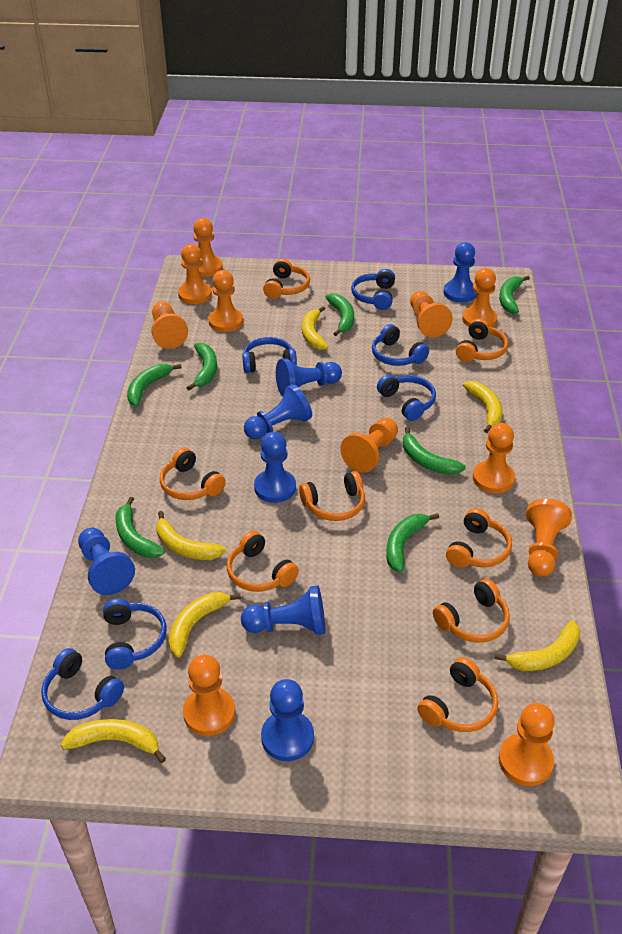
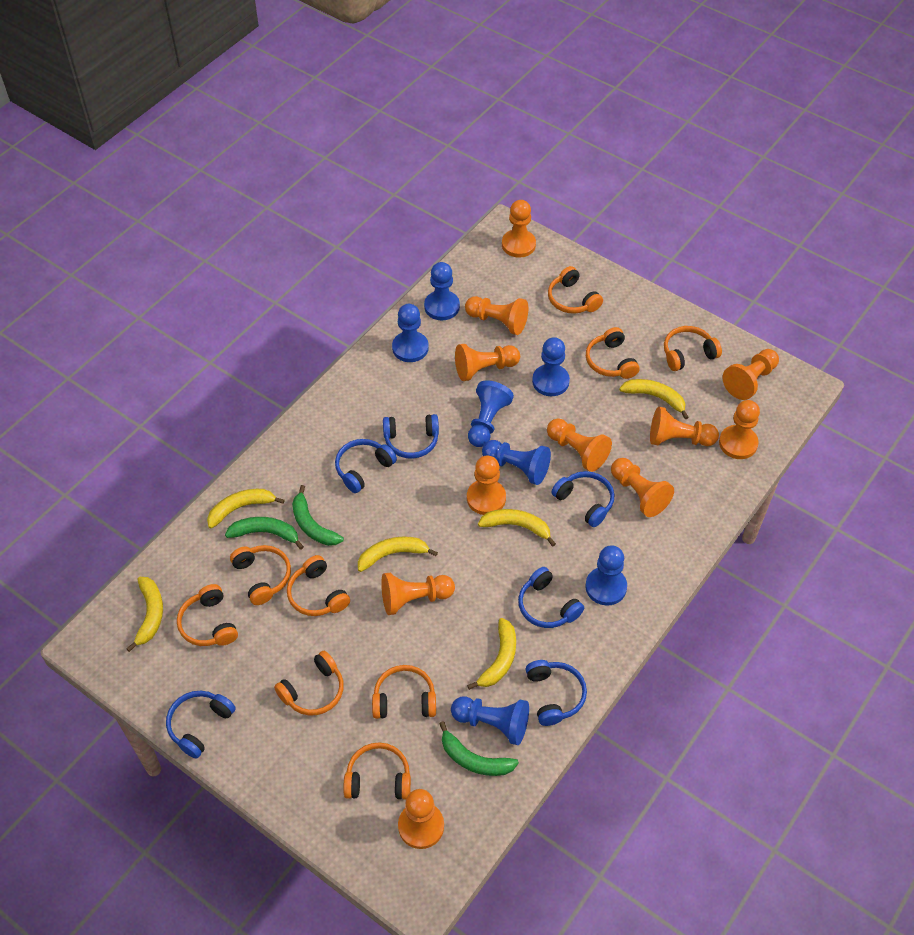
green banana: [115,497,165,558] [127,364,181,407] [186,343,217,390] [326,293,354,336] [386,513,439,573] [403,427,466,475] [499,276,530,314] = 7 -> [225,517,304,550] [292,485,344,546] [439,721,519,776] = 3
orange headphones: [160,448,226,500] [227,531,299,592] [263,259,310,299] [299,471,365,521] [418,657,498,732] [433,579,510,643] [446,508,512,568] [456,318,508,362] = 8 -> [177,584,238,646] [230,545,291,605] [274,651,344,716] [287,555,350,616] [343,742,411,800] [372,665,436,719] [548,266,603,314] [586,327,640,379] [664,326,722,371] = 9

